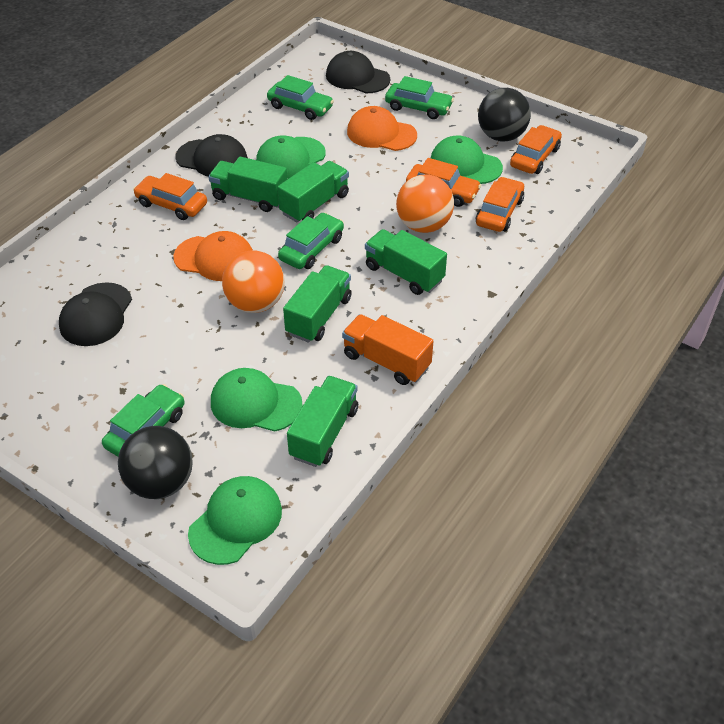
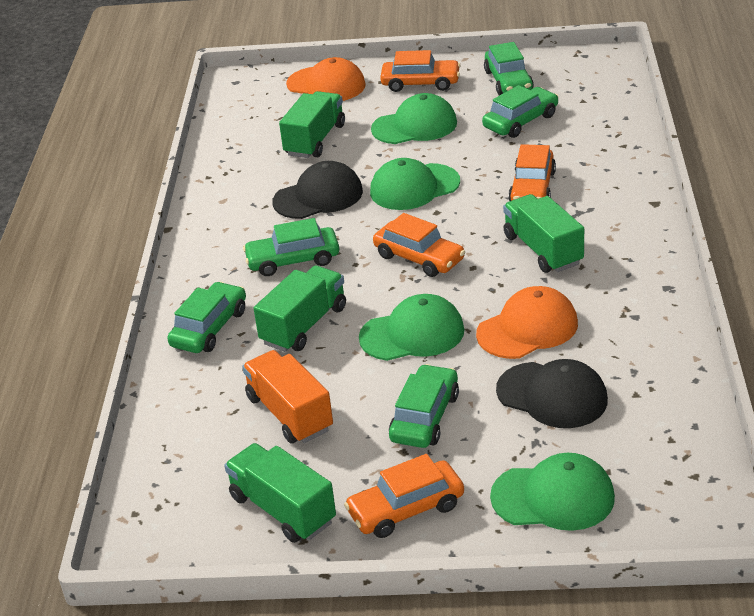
black ball: [118,426,193,499] [478,88,531,142] = 2 -> none = 0
black cap: [59,282,132,346] [175,134,248,177] [326,51,390,93] = 3 -> [272,161,363,219] [496,359,608,428] = 2
green car: [102,384,185,456] [267,75,334,120] [278,213,344,269] [385,76,454,119] = 4 -> [167,282,246,353] [243,218,339,276] [389,364,459,448] [482,85,559,138] [484,42,534,96] = 5
green truck: [208,157,287,212] [277,161,349,223] [283,265,352,343] [287,376,358,467] [365,229,447,295] = 5 -> [224,443,336,543] [254,266,346,352] [279,91,345,158] [503,194,584,273] = 4
orange ball: [222,250,285,313] [396,174,454,233] = 2 -> none = 0

